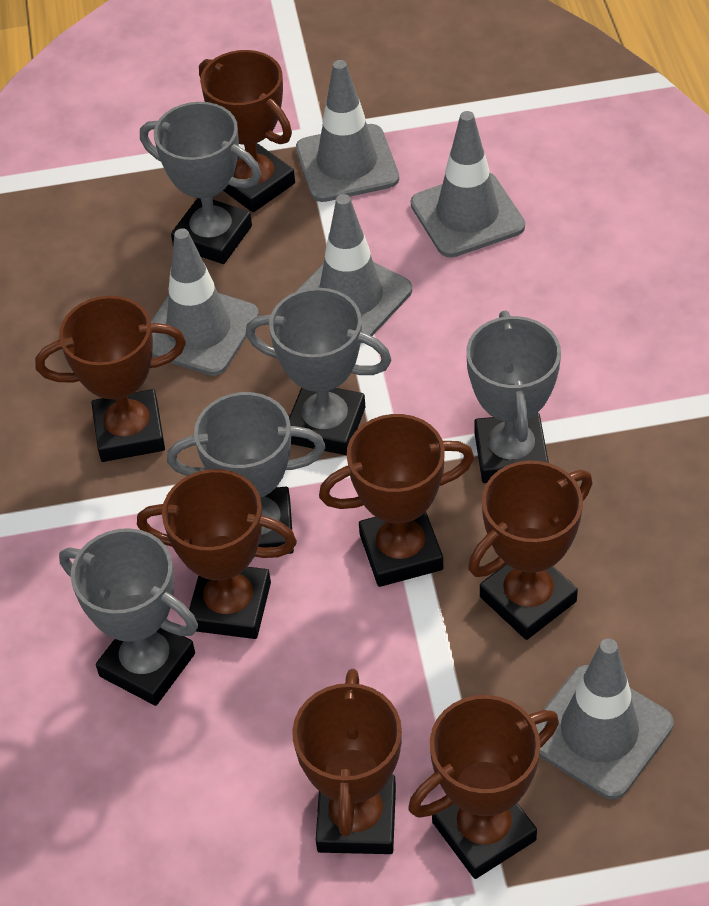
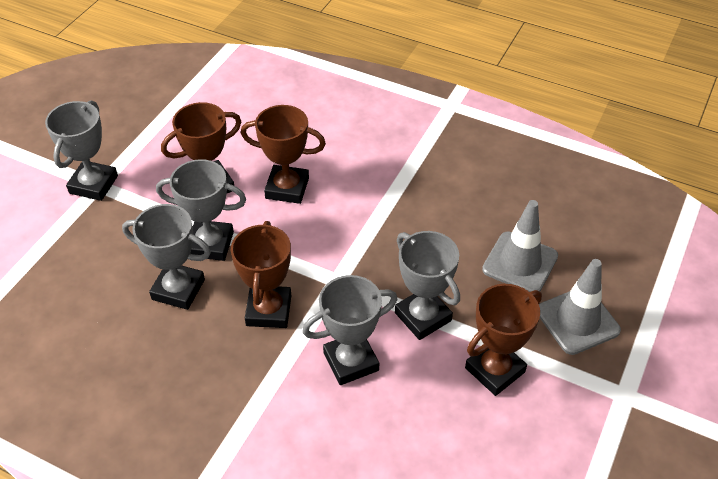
brown trophy: [35,296,186,462] [137,469,297,639] [199,50,295,212] [292,669,402,854] [319,414,474,587] [408,695,559,879] [468,460,592,640] = 7 -> [161,102,241,193] [231,221,291,328] [241,105,326,204] [465,284,542,396] = 4
grey traffic cone: [151,228,259,376] [296,60,399,202] [296,194,412,343] [411,111,525,257] [536,639,674,799] = 5 -> [482,200,558,292] [539,259,621,355] = 2

